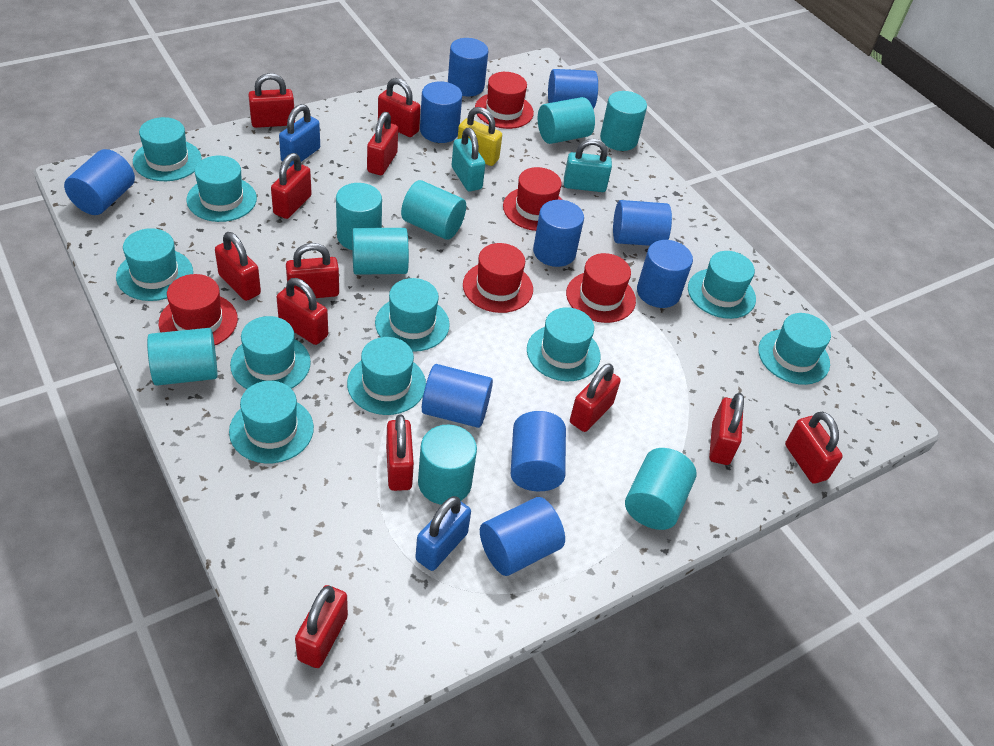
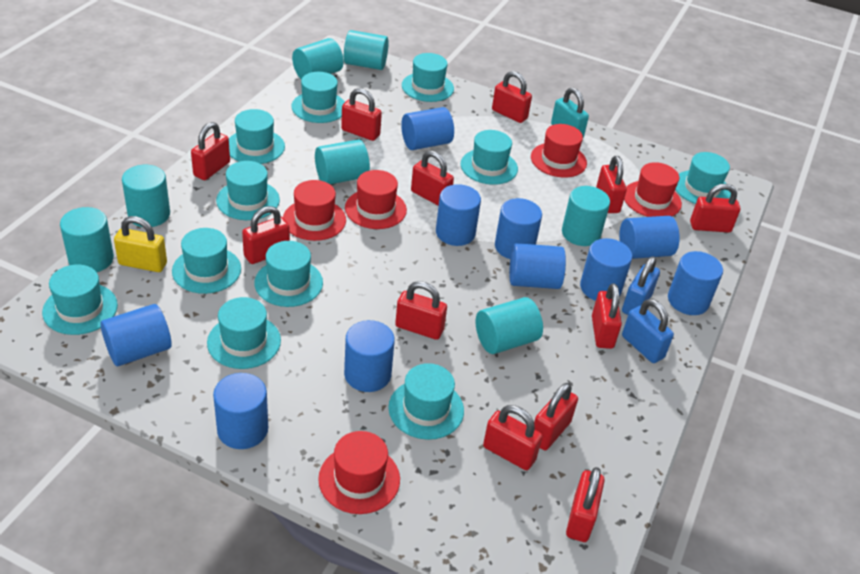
turquoise cylinder: [147,328,218,386] [336,183,382,250] [352,228,409,275] [401,180,466,240] [418,424,477,505] [538,97,595,144] [600,91,647,151] [625,448,697,530] = 8 -> [60,207,114,272] [122,165,170,227] [292,38,344,80] [315,139,370,184] [344,30,389,70] [476,297,543,354] [562,186,610,246] = 7
turquoise hat: [116,228,193,301] [133,117,202,181] [186,156,257,222] [229,381,314,463] [230,316,311,389] [347,337,426,415] [375,278,450,352] [527,307,601,381] [688,251,756,319] [758,313,831,385] = 10 -> [42,265,118,335] [172,228,241,294] [207,297,281,369] [216,161,280,220] [229,109,285,164] [254,241,323,307] [291,72,345,123] [388,363,464,440] [402,53,454,102] [461,130,518,185] [675,152,731,204] = 11
turquoise padlock: [452,128,485,191] [564,139,612,192] = 2 -> [551,87,589,138] = 1

